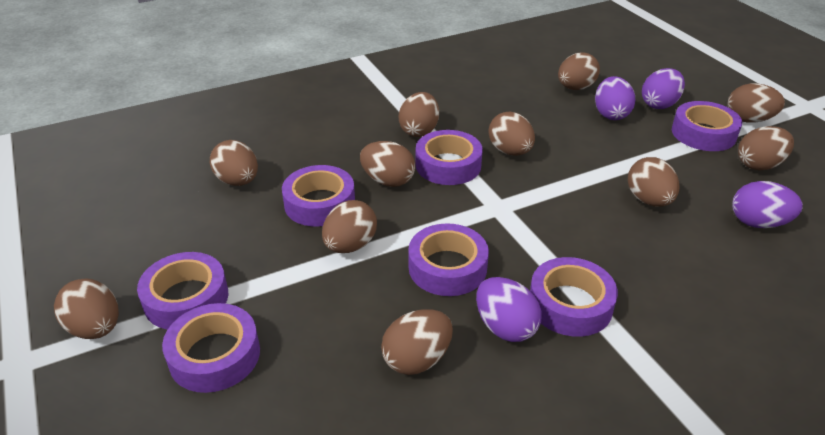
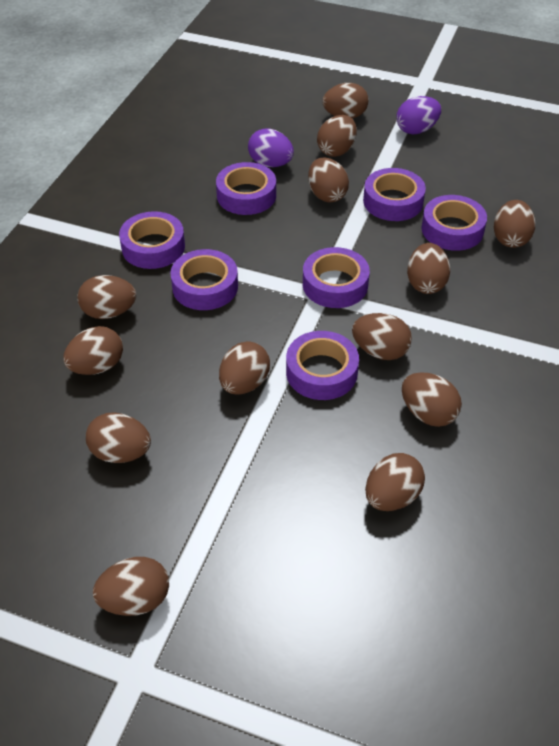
brown egg: [54,278,119,339] [210,140,258,186] [322,200,377,253] [360,141,415,187] [381,309,453,375] [399,92,439,137] [489,112,535,156] [558,52,600,90] [628,157,680,207] [727,83,785,123] [738,126,794,171] = 11 -> [63,326,123,375] [77,275,136,319] [86,412,151,463] [93,557,169,616] [219,342,270,395] [308,157,349,202] [317,115,357,157] [323,83,369,118] [352,313,412,360] [365,453,425,511] [402,372,462,427] [407,243,450,294] [494,200,536,248] = 13
purple egg: [476,277,542,342] [595,76,635,120] [642,68,685,109] [732,181,803,228] = 4 -> [248,129,294,167] [396,96,441,134] = 2

